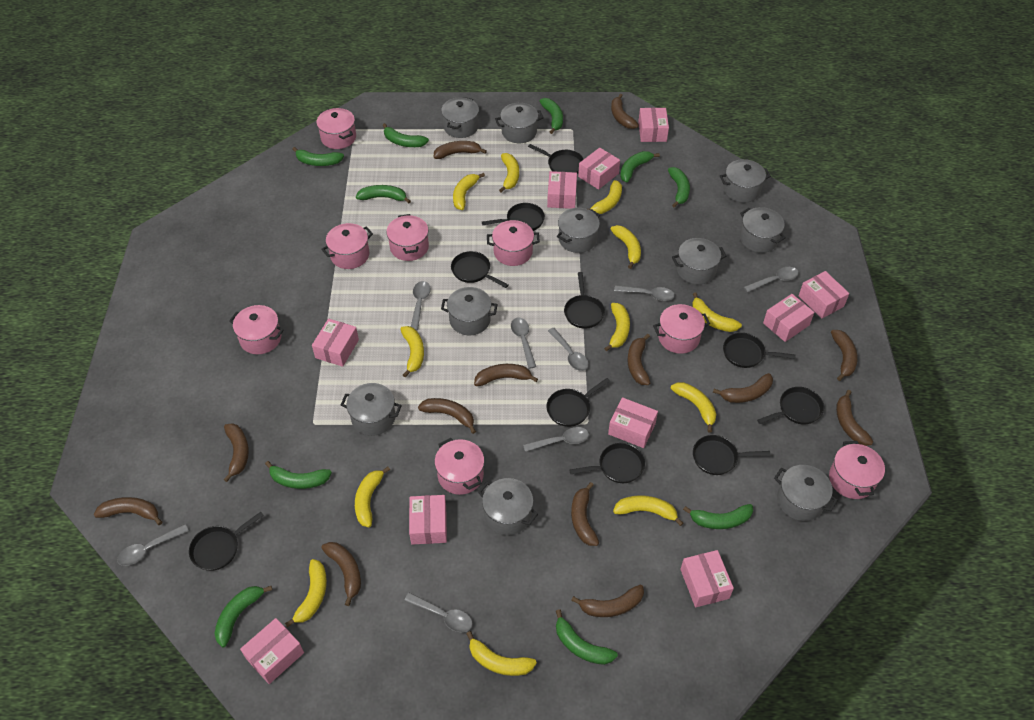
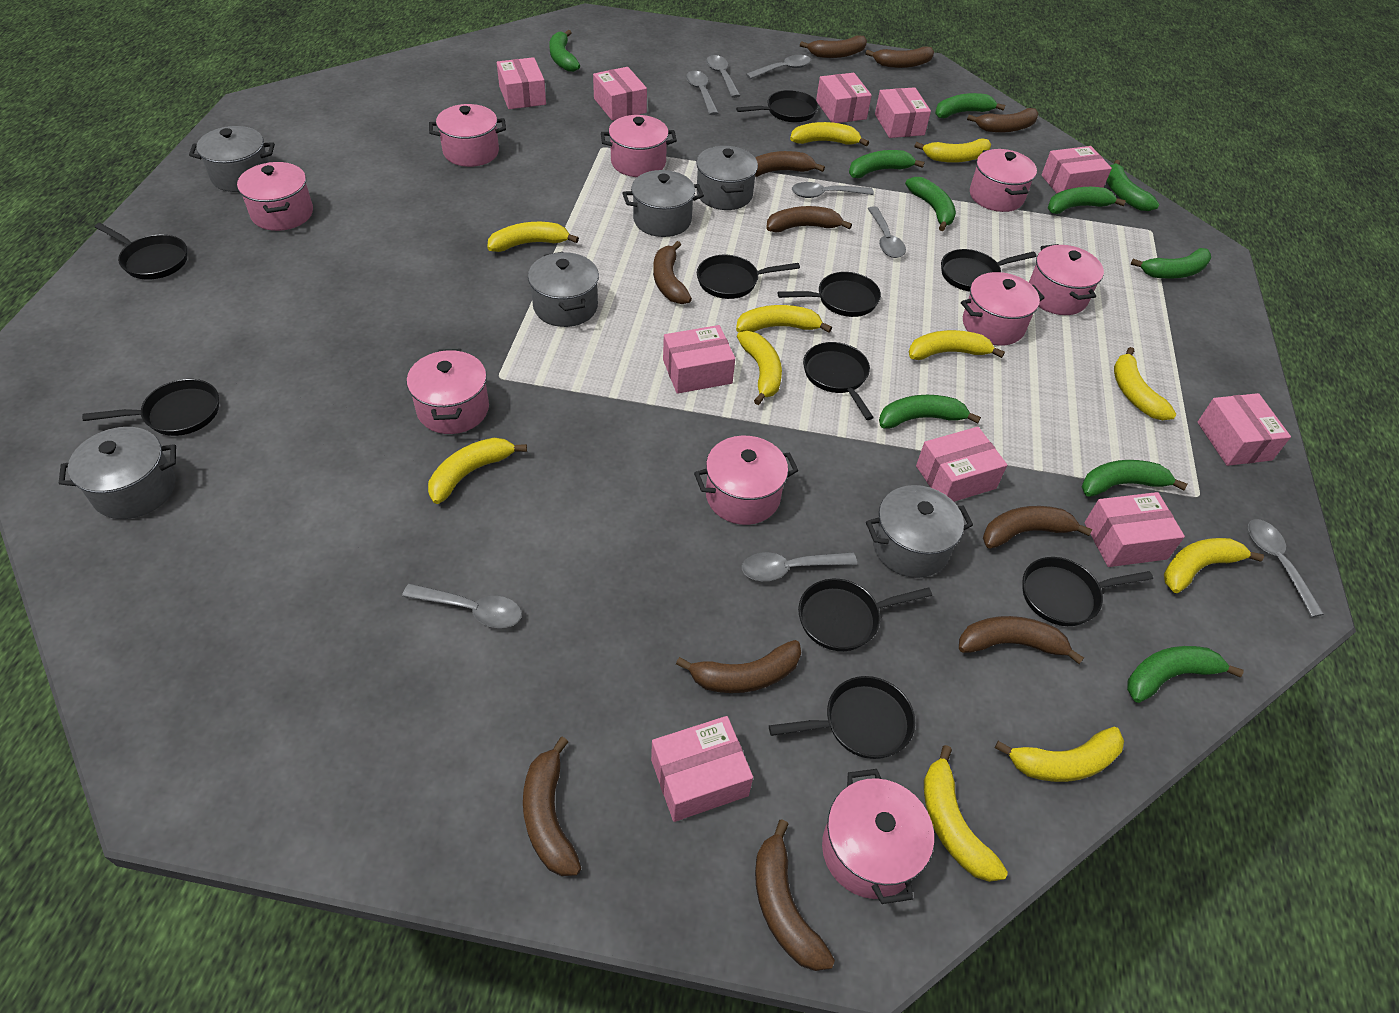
brown banana: [94,497,162,525] [223,423,249,482] [321,542,361,606] [418,398,476,434] [434,141,487,159] [474,364,538,386] [571,482,599,546] [571,584,644,617] [611,94,639,129] [628,334,650,385] [713,373,773,403] [831,330,858,381] [836,390,873,446] = 13 -> [523,737,581,876] [653,241,692,304] [676,640,801,693] [755,151,825,177] [755,819,835,971] [767,206,852,233] [800,36,867,58] [865,46,934,68] [959,616,1084,664] [967,108,1039,133] [983,506,1092,549] = 11
grey pot: [341,383,402,436] [441,97,479,138] [441,287,498,335] [478,478,538,535] [495,103,544,143] [557,208,600,253] [672,238,726,284] [720,159,771,203] [740,207,786,253] [774,465,838,521] = 10 -> [59,427,176,519] [189,126,275,192] [528,252,599,327] [622,170,704,237] [696,146,758,210] [866,485,973,578] = 6
pink pot: [229,305,284,354] [316,108,356,149] [321,223,373,269] [386,214,429,261] [435,438,484,495] [487,220,540,266] [653,304,710,354] [829,441,885,499] = 8 -> [237,162,313,231] [407,349,489,434] [429,104,506,167] [601,115,677,177] [694,436,798,525] [822,769,934,904] [961,272,1045,346] [970,149,1037,212] [1029,244,1104,315] = 9
yellow banana: [285,559,327,627] [355,467,390,527] [400,326,424,378] [453,173,485,210] [466,631,537,676] [499,153,519,192] [588,180,622,214] [604,303,630,351] [611,225,641,269] [613,495,683,526] [671,382,716,433] [692,292,742,332] = 12 -> [428,438,527,504] [487,222,579,252] [736,305,832,333] [737,331,782,405] [790,122,869,146] [909,330,1005,360] [914,139,991,163] [924,745,1008,882] [995,727,1124,782] [1114,347,1176,420] [1164,538,1264,593] = 11

